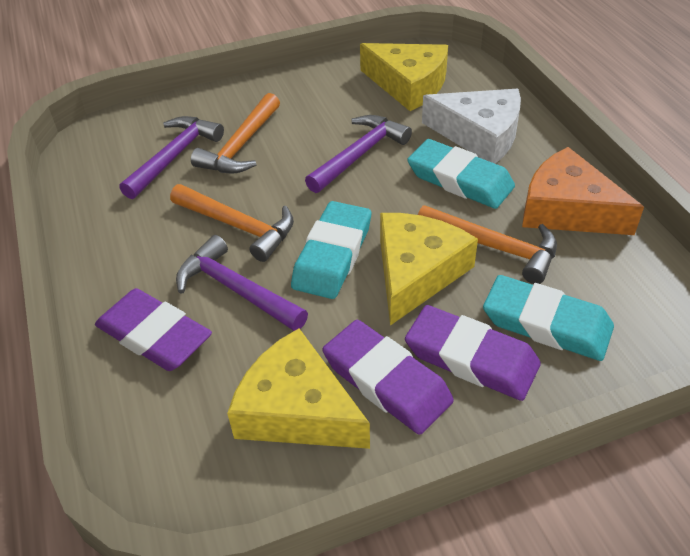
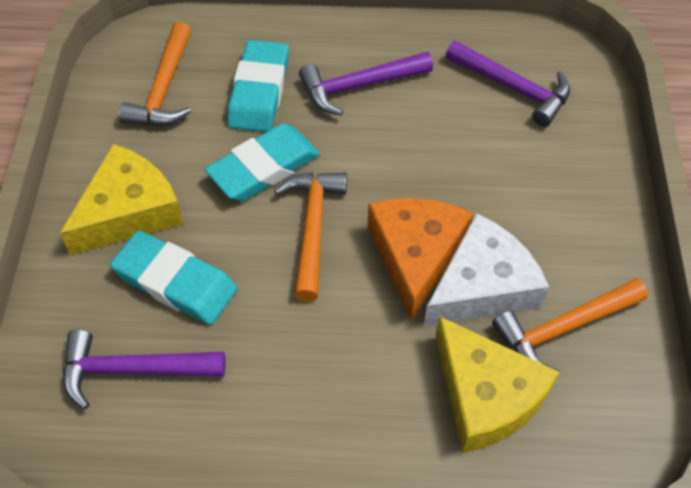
purple eraser: [95,288,212,371] [322,320,454,435] [405,305,541,401] = 3 -> none = 0
yellow cheese: [227,328,370,449] [360,43,448,111] [380,213,478,325] = 3 -> [60,144,184,255] [436,316,559,453] = 2

